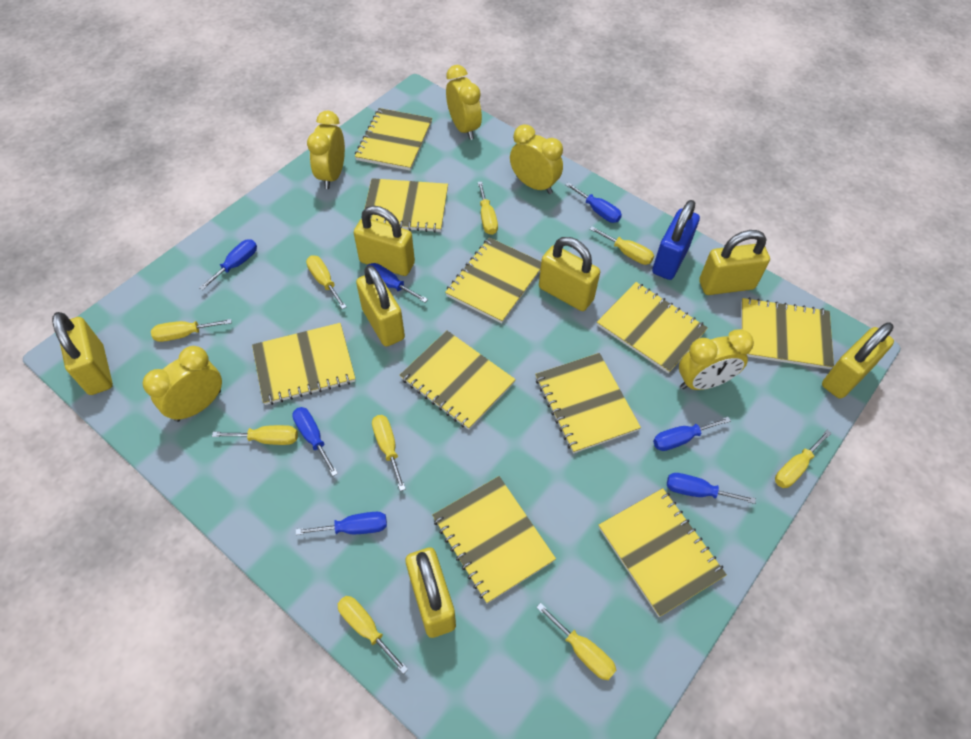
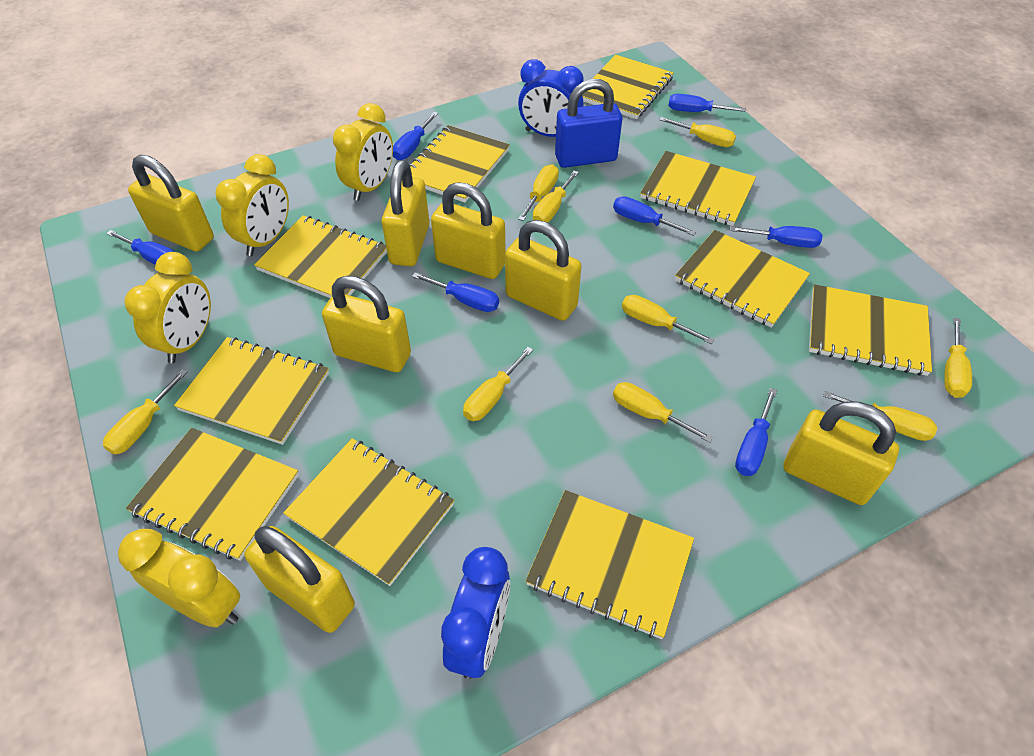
blue clock: none = 0 -> [441,547,510,679] [518,59,584,137] = 2
yellow clock: [143,346,222,422] [307,111,345,189] [446,65,482,140] [510,125,563,194] [679,329,754,390] = 5 -> [118,529,240,627] [124,252,211,363] [215,154,289,256] [333,103,393,201] = 4

